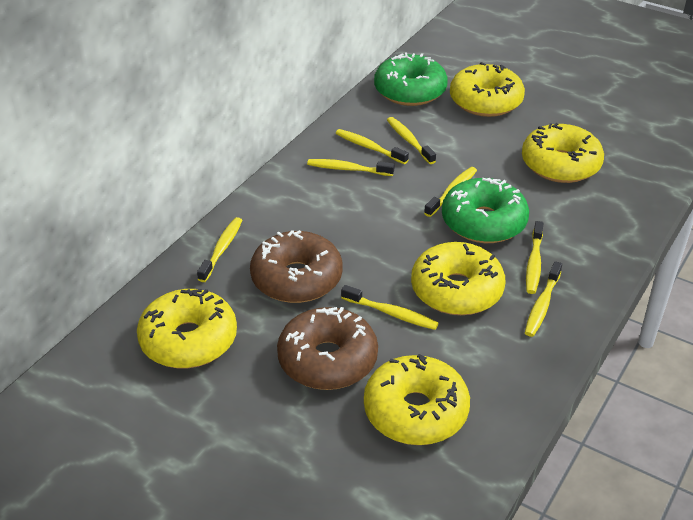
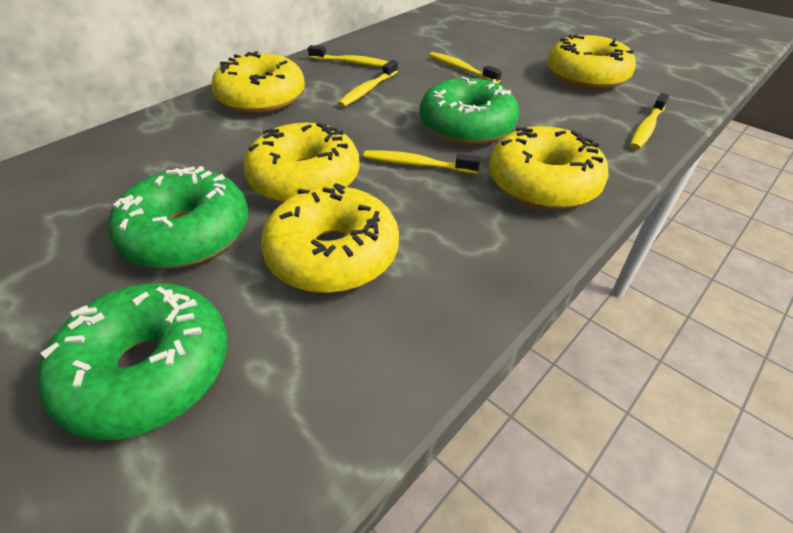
brown donut: [250,230,342,303] [277,307,378,390] = 2 -> none = 0
green donut: [374,52,448,106] [442,178,529,243] = 2 -> [37,283,227,440] [108,166,248,268] [420,76,519,145] = 3
yellow toothbrush: [197,217,242,282] [307,159,395,176] [336,129,409,164] [341,285,438,330] [387,117,436,164] [424,167,477,217] [525,261,562,337] [526,221,543,294] = 8 -> [308,45,389,67] [338,60,398,107] [363,150,481,174] [429,52,502,84] [630,93,669,150] = 5

